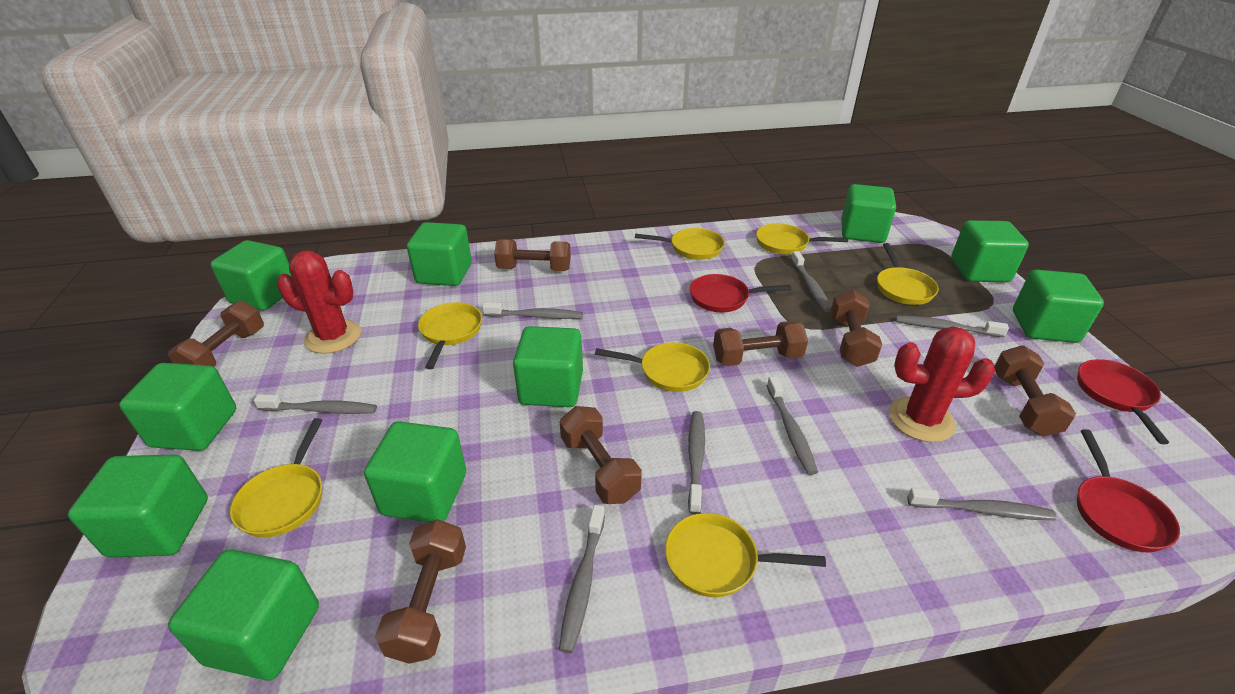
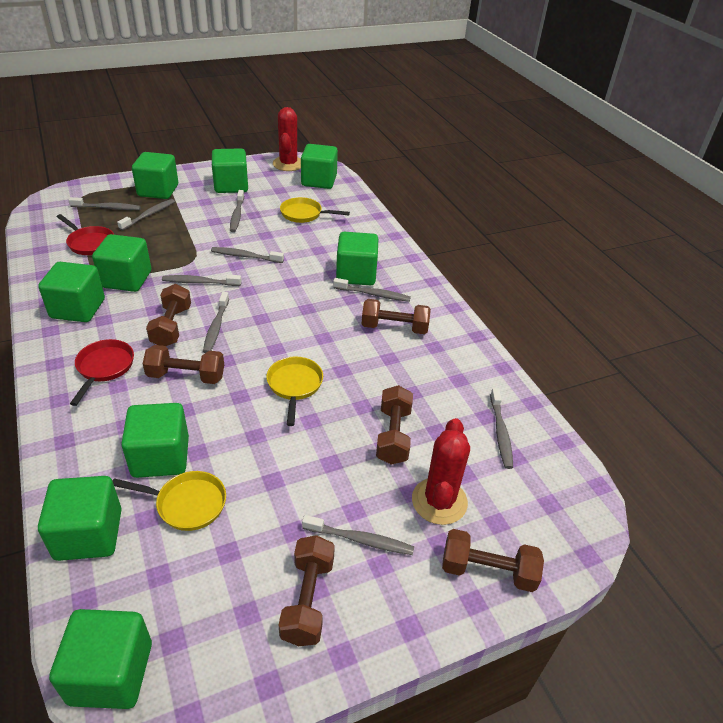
brown dumbbell: [168,301,264,367] [375,519,466,664] [494,239,571,271] [560,406,642,504] [713,321,808,366] [831,290,882,367] [994,345,1076,437] = 7 -> [143,345,224,384] [146,284,191,346] [279,535,335,646] [362,299,431,334] [376,385,413,465] [442,529,544,592] = 6
green cube: [68,455,208,558] [119,363,236,451] [168,549,319,681] [210,240,291,311] [364,421,466,522] [407,222,472,286] [513,326,583,407] [841,184,896,243] [951,220,1029,282] [1013,270,1104,343] = 10 -> [38,262,105,322] [38,476,122,561] [49,609,152,709] [92,234,151,292] [121,403,189,478] [132,152,178,199] [212,148,248,193] [301,144,338,189] [336,232,378,285] = 9
grey toothbrush: [254,394,377,414] [482,302,583,319] [559,505,605,653] [688,411,705,514] [767,376,818,475] [791,251,831,312] [895,316,1009,337] [907,488,1057,520] = 8 -> [69,197,141,210] [117,199,175,231] [162,275,241,286] [203,292,229,353] [211,247,284,263] [230,190,244,232] [302,515,414,555] [333,278,411,302] [490,388,513,469] = 9
red pan: [690,274,791,313] [1077,359,1169,444] [1077,429,1180,552] = 3 -> [57,214,114,255] [70,339,134,406] = 2
yellow pan: [230,418,322,537] [418,302,482,369] [595,342,710,392] [635,228,725,260] [665,513,826,597] [756,223,848,255] [877,243,939,305] = 7 -> [113,471,226,531] [267,357,323,426] [280,197,350,223] = 3

